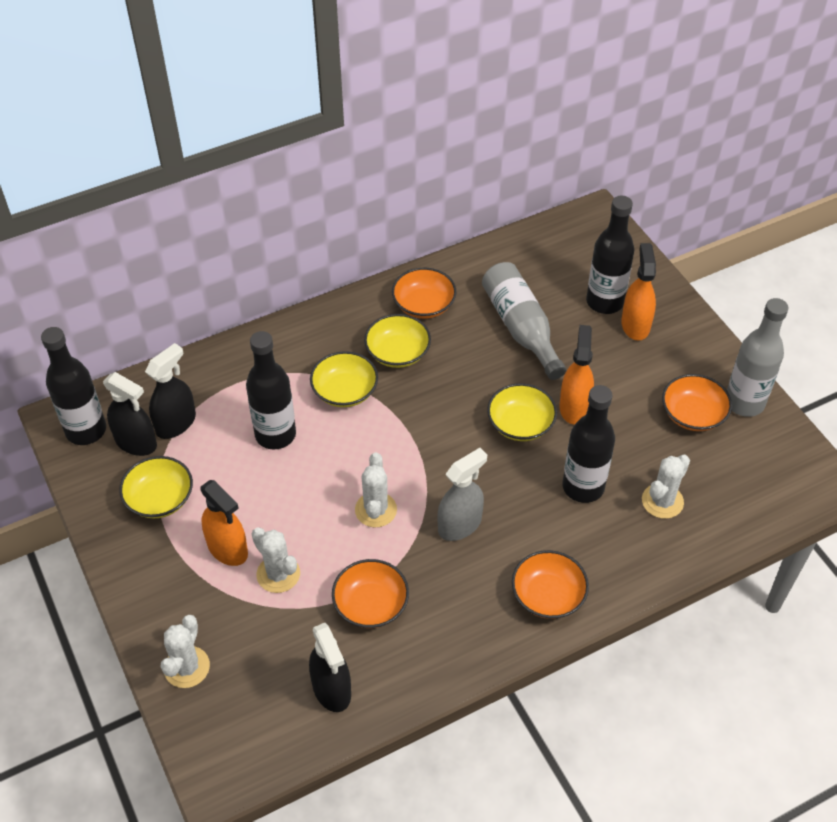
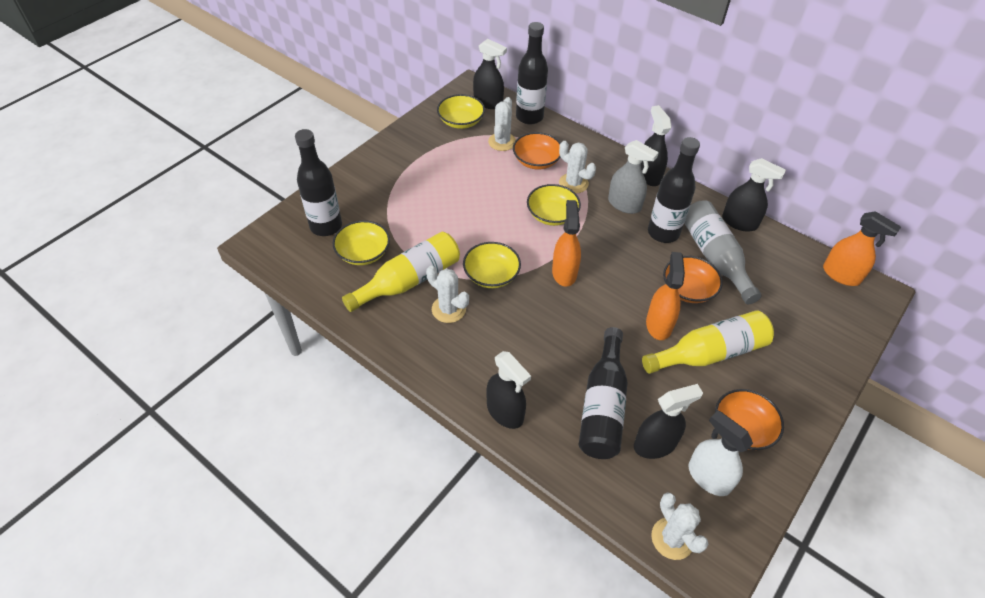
black spray bottle: [103,372,157,456] [145,343,196,439] [309,623,351,712] = 3 -> [473,39,507,109] [486,351,531,429] [634,384,703,459] [641,105,672,186] [722,158,786,232] = 5
grey bottle: [482,262,566,380] [727,298,788,417] = 2 -> [684,200,762,304] = 1
orange bowl: [332,559,409,628] [392,268,456,319] [512,550,589,619] [662,374,732,431] = 4 -> [513,132,561,169] [663,256,723,303] [715,389,784,450] = 3
white spray bottle: none = 0 -> [688,410,753,496] = 1
yellow bottle: none = 0 -> [342,232,460,312] [642,310,774,374] = 2

